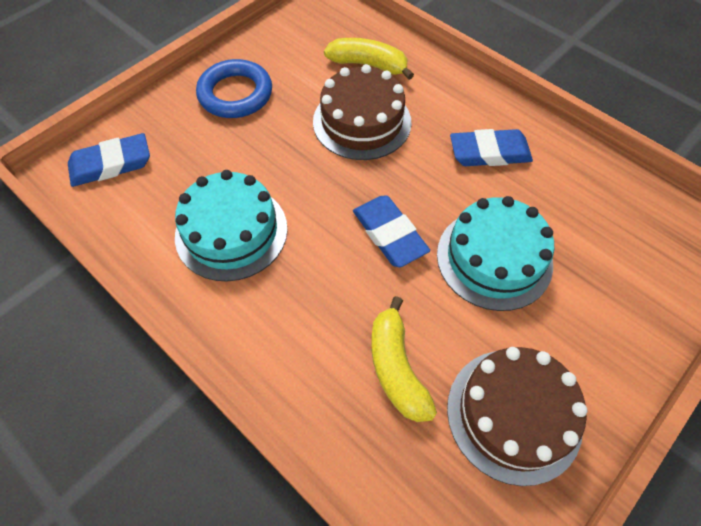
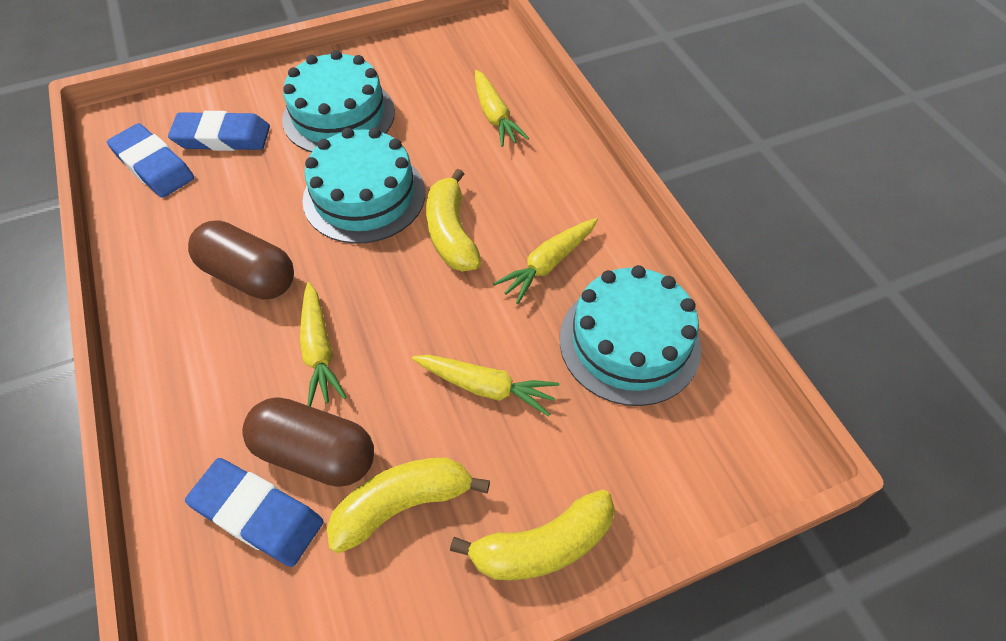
blue ring: [196,59,272,118] = 1 -> none = 0
brown cake: [313,64,411,160] [447,347,588,486] = 2 -> none = 0
brown capsule: none = 0 -> [188,221,294,300] [242,397,374,487] = 2
turquoise cake: [175,170,288,281] [437,196,554,311] = 2 -> [282,50,395,152] [303,128,425,244] [560,265,701,406] = 3
yellow banana: [324,38,414,80] [371,296,437,422] = 2 -> [327,457,490,554] [426,169,481,272] [450,490,615,580] = 3
yellow carrot: none = 0 -> [300,282,347,407] [412,355,559,417] [475,70,529,147] [493,218,598,304] = 4

